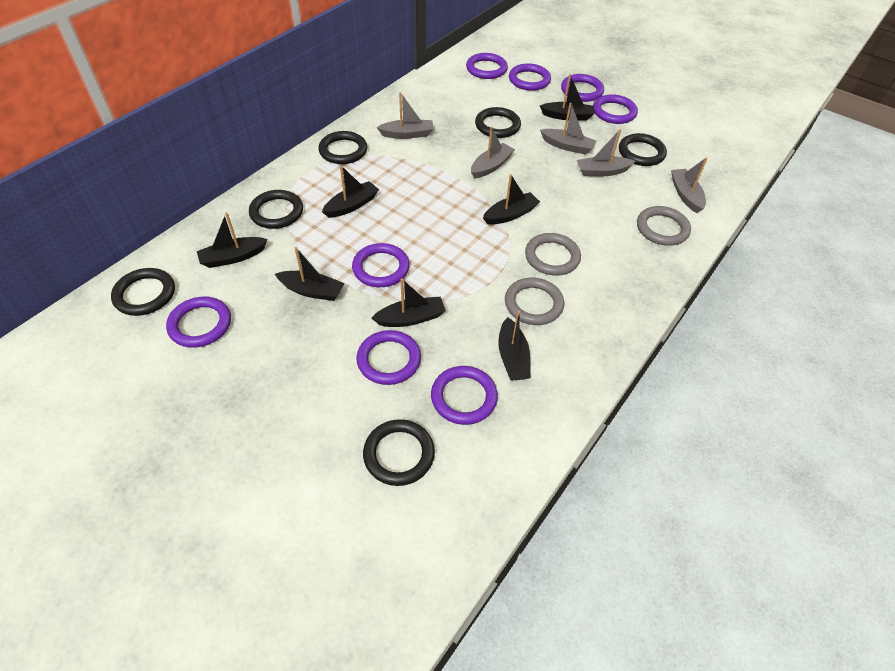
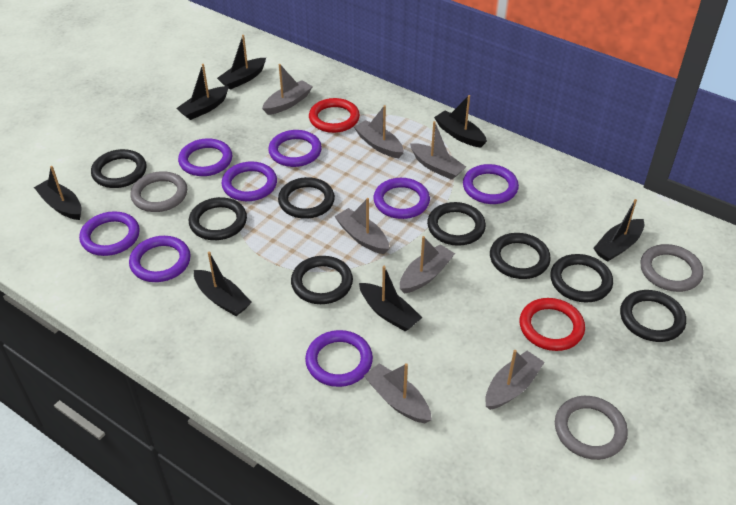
black ring: [111,268,175,316] [249,190,303,229] [318,131,367,164] [363,419,435,486] [475,107,521,138] [619,133,667,166] = 6 -> [91,149,146,188] [189,197,247,240] [278,177,335,219] [291,256,353,304] [427,202,486,246] [490,233,551,279] [550,254,613,303] [620,290,686,342] = 8
grey boat: [376,92,434,139] [471,127,515,179] [540,103,596,155] [577,129,635,176] [671,157,708,213] = 5 -> [262,64,313,115] [334,198,389,254] [354,105,404,158] [364,363,432,423] [400,236,455,294] [410,121,466,180] [485,350,545,410] = 7
red ring: none = 0 -> [309,98,360,133] [520,298,585,351] = 2

